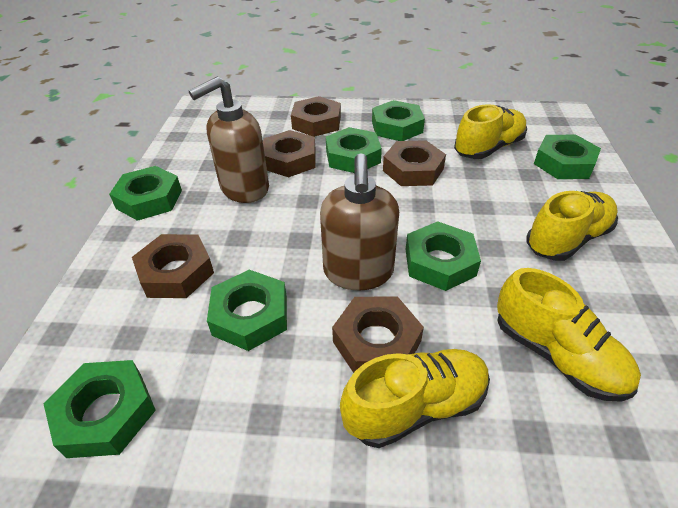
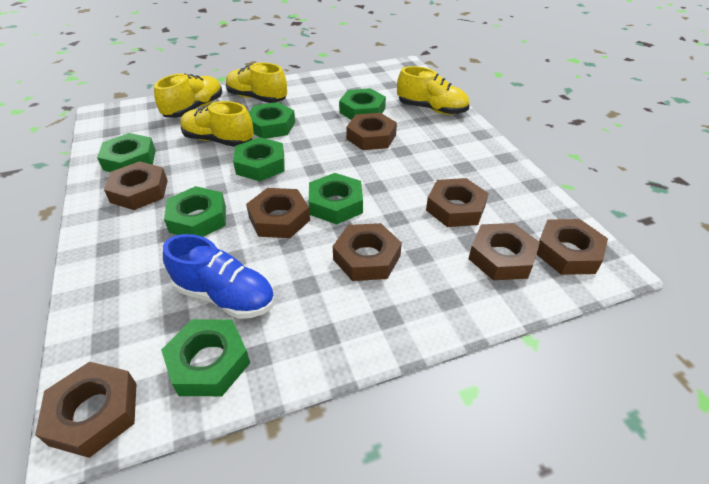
blue shoe: none = 0 -> [163,234,275,319] = 1
brown nut: [132,234,214,298] [263,130,316,177] [291,96,341,137] [332,297,424,373] [383,140,446,186] = 5 -> [35,362,137,458] [104,161,168,210] [246,188,310,238] [333,223,402,281] [346,113,397,150] [426,178,489,227] [469,223,540,280] [536,219,608,275] = 8
brown soap dispenser: [189,77,269,203] [320,153,399,290] = 2 -> none = 0

